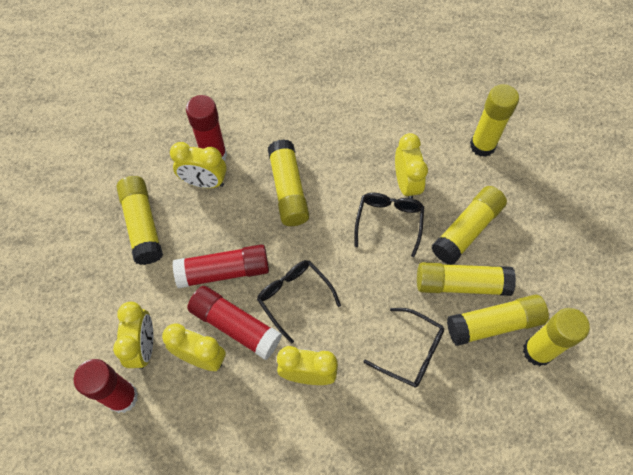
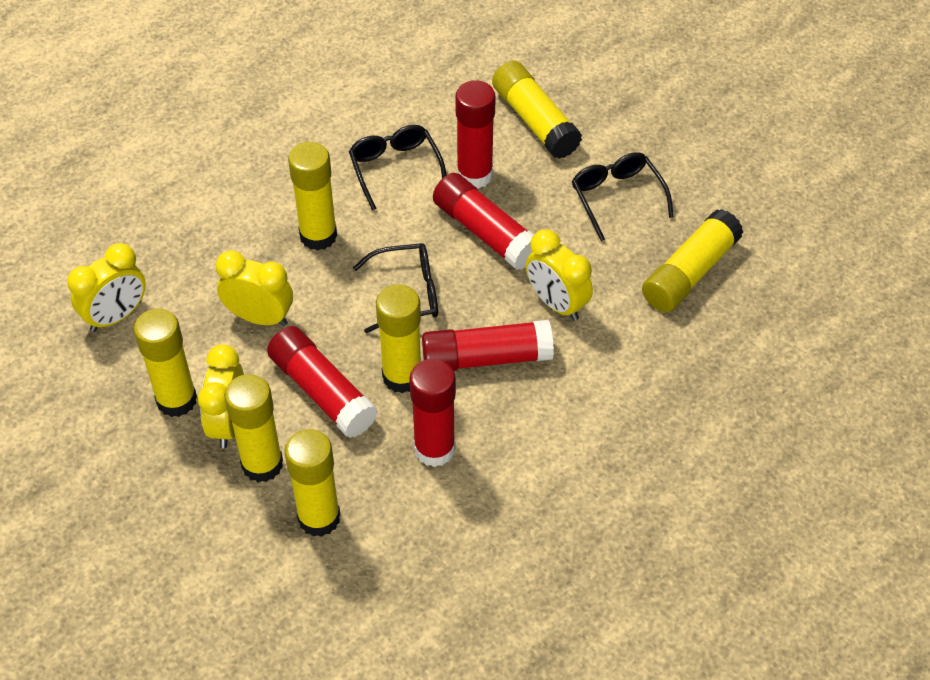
red glue stick: [74,359,138,413] [173,244,269,288] [186,95,227,161] [187,286,282,360] = 4 -> [267,326,378,438] [409,359,456,467] [422,320,554,371] [433,173,534,270] [455,80,496,189] = 5
yellow clock: [113,302,153,369] [162,323,226,371] [170,142,227,188] [277,346,338,385] [395,133,428,199] = 5 -> [67,243,146,332] [198,344,244,448] [216,250,293,326] [526,229,593,321] = 4

